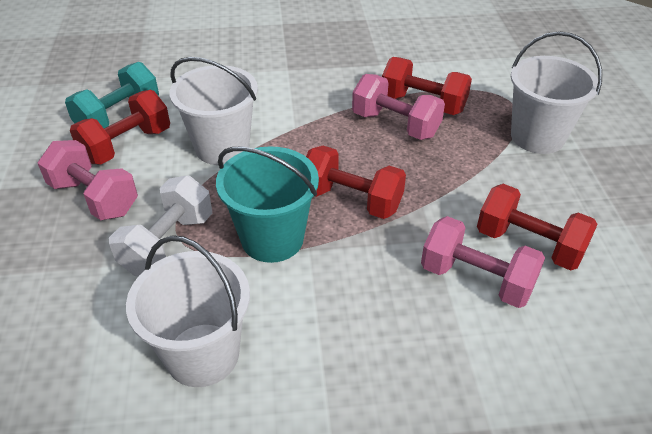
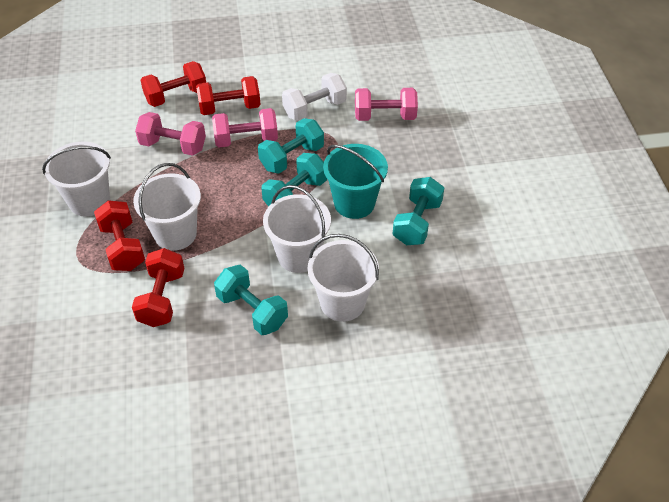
turquoise dumbbell: [65,62,159,128] = 1 -> [214,265,288,335] [258,118,324,174] [262,153,327,206] [393,177,444,245] = 4
white bucket: [126,235,250,387] [170,57,258,165] [511,31,602,154] = 3 -> [42,142,111,217] [133,163,201,251] [263,185,331,273] [307,234,379,322] = 4

